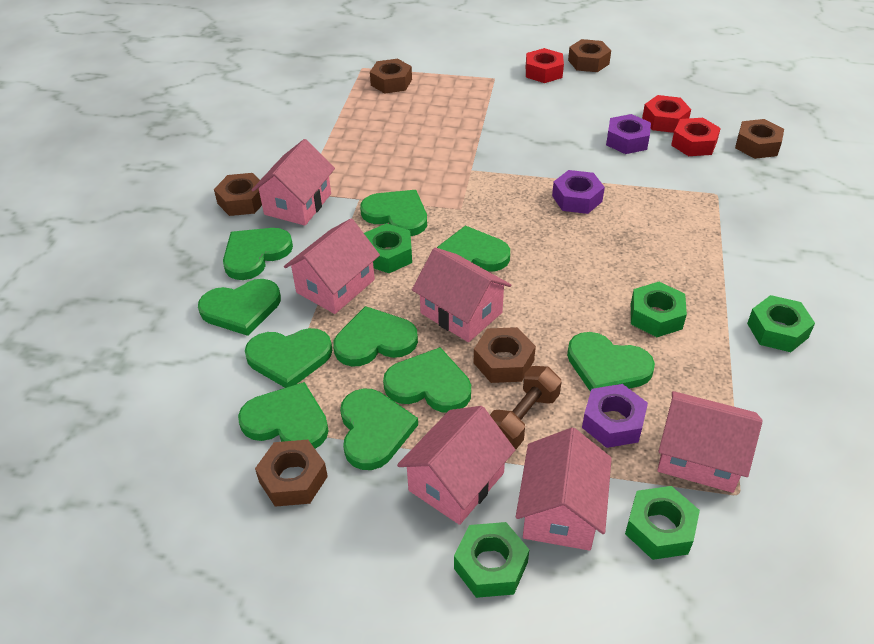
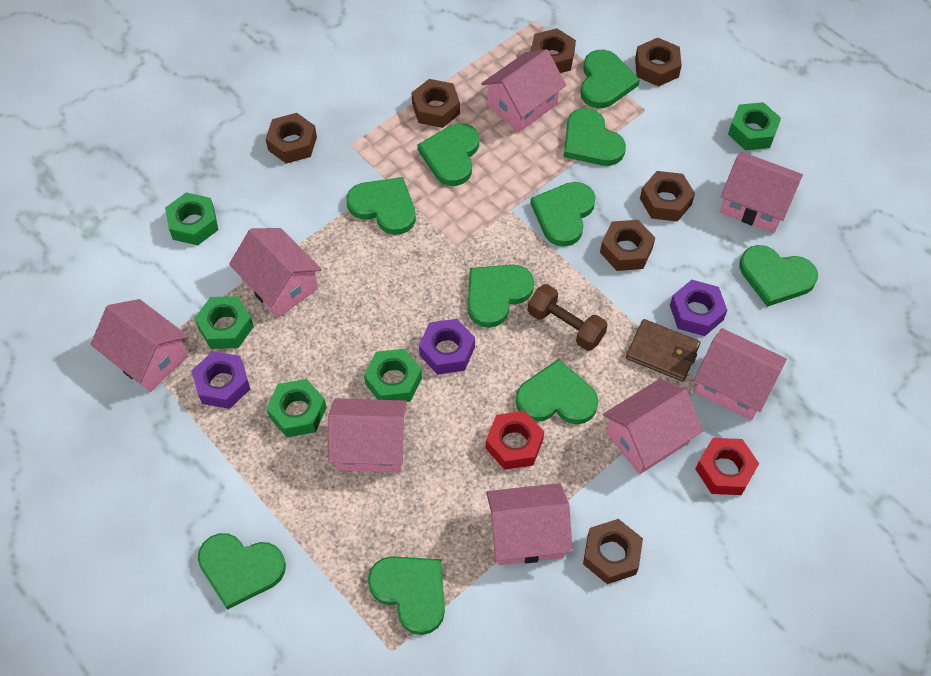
brown nut: [214,173,262,216] [255,440,328,507] [370,59,412,93] [474,327,536,383] [568,39,611,72] [735,119,784,159] = 6 -> [266,113,317,164] [411,79,460,128] [531,28,576,73] [583,519,643,584] [600,220,655,271] [635,38,682,87] [640,171,695,222] = 7
brown wallet: none = 0 -> [626,319,700,382] = 1
pink house: [252,139,335,226] [284,219,380,314] [397,406,515,525] [412,247,511,342] [516,428,612,551] [658,391,763,493] = 6 -> [91,299,188,392] [229,228,322,318] [328,398,407,473] [481,49,566,132] [486,483,573,565] [603,379,703,475] [694,328,787,420] [720,152,803,233] = 8
red nut: [526,48,564,83] [642,95,691,133] [671,118,721,156] = 3 -> [486,411,544,470] [695,438,759,495] = 2

